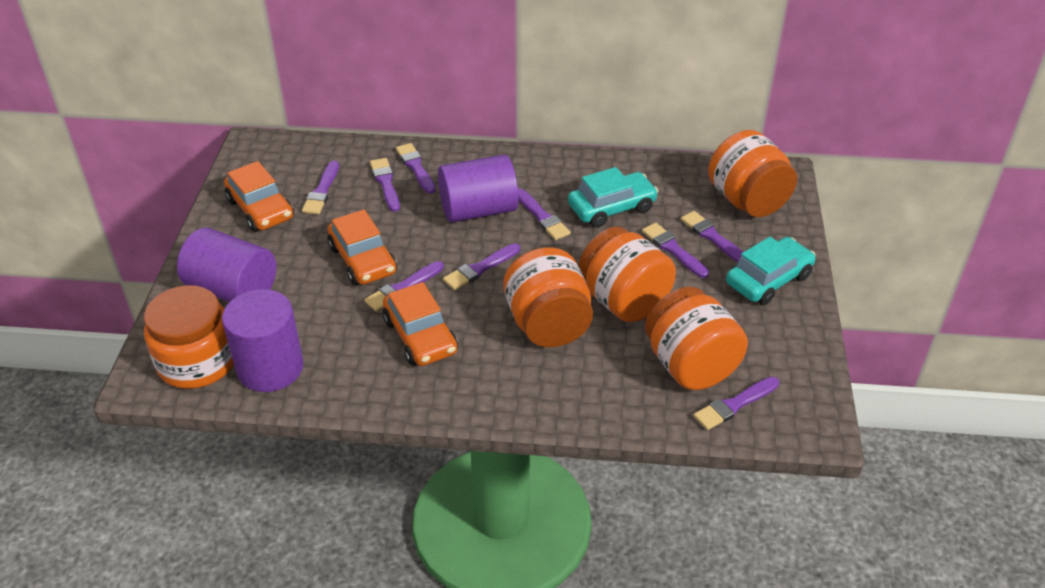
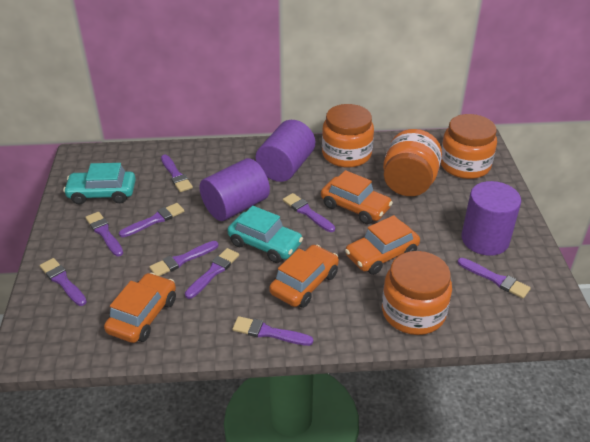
orange car: [224,161,294,232] [327,209,397,285] [383,282,458,366] = 3 -> [104,273,176,343] [269,245,339,308] [321,170,393,224] [345,215,420,275] = 4
orange jar: [144,285,234,389] [503,247,593,347] [578,227,676,322] [645,287,748,390] [708,130,797,217] = 5 -> [322,104,374,168] [382,251,452,335] [383,129,442,196] [441,114,497,179] = 4

